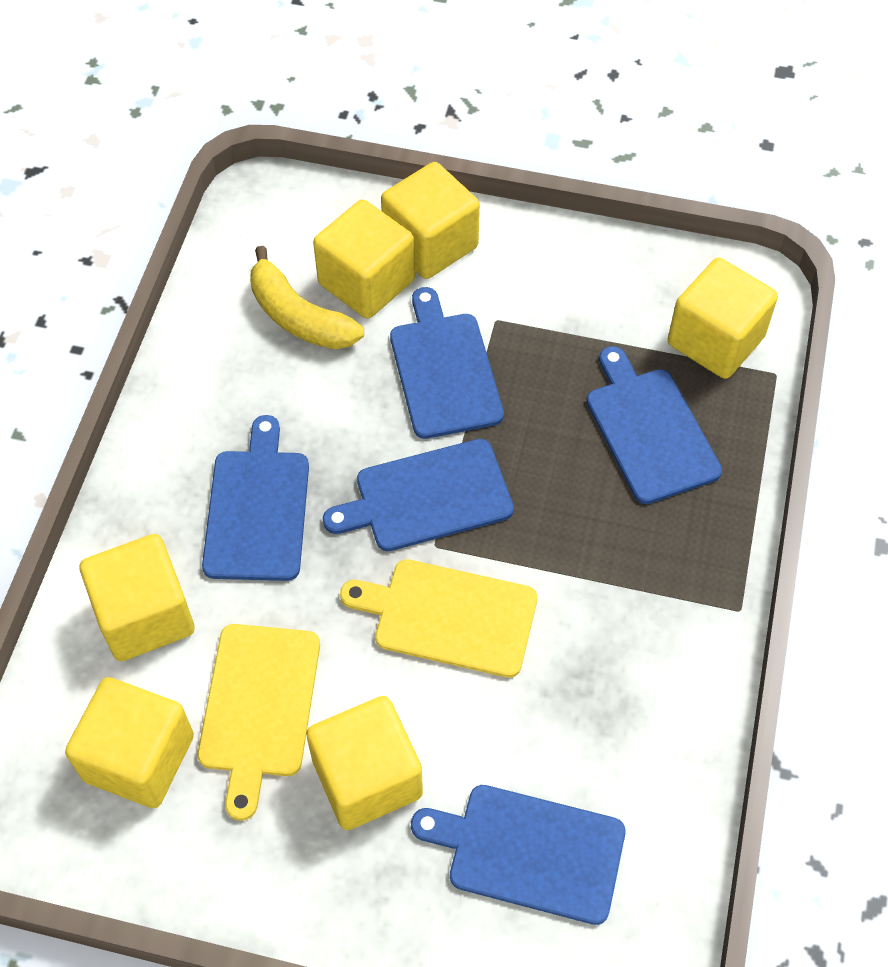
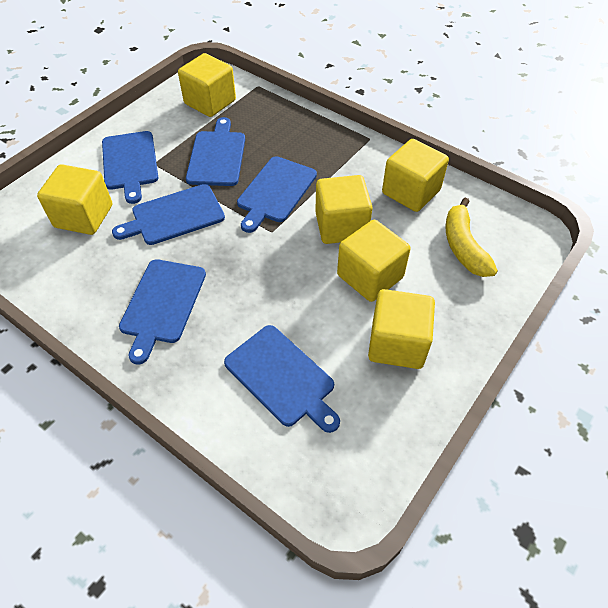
blue cutting board: [202,415,309,581] [323,439,514,551] [390,287,504,439] [411,785,625,925] [587,346,722,504] = 5 -> [102,131,158,204] [112,184,225,245] [119,259,206,364] [186,117,245,186] [224,325,340,433] [237,156,317,233] = 6
yellow cutting board: [197,624,320,821] [340,559,537,678] = 2 -> none = 0

